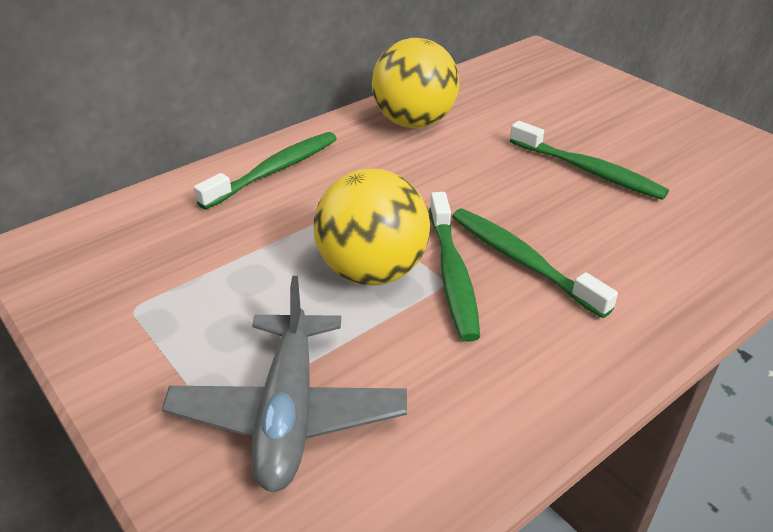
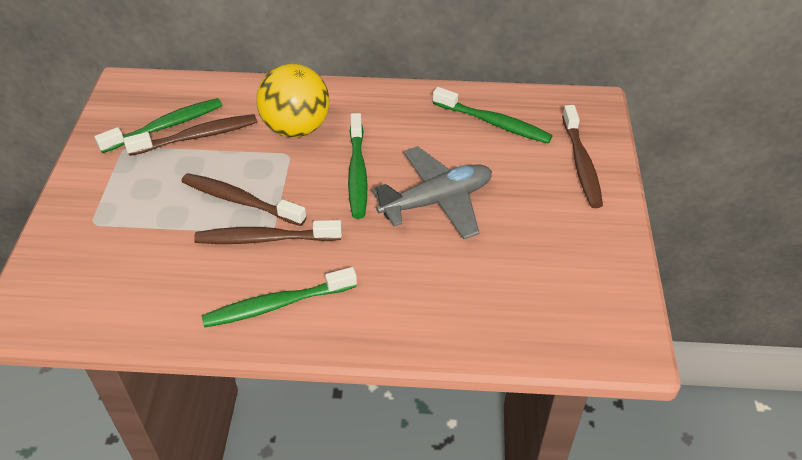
brown toothbrush: none = 0 -> [123,114,257,156] [181,173,306,226] [194,220,342,244] [562,105,603,208] = 4
yellow ball: [314,169,430,285] [372,38,459,128] = 2 -> [256,64,330,137] = 1

